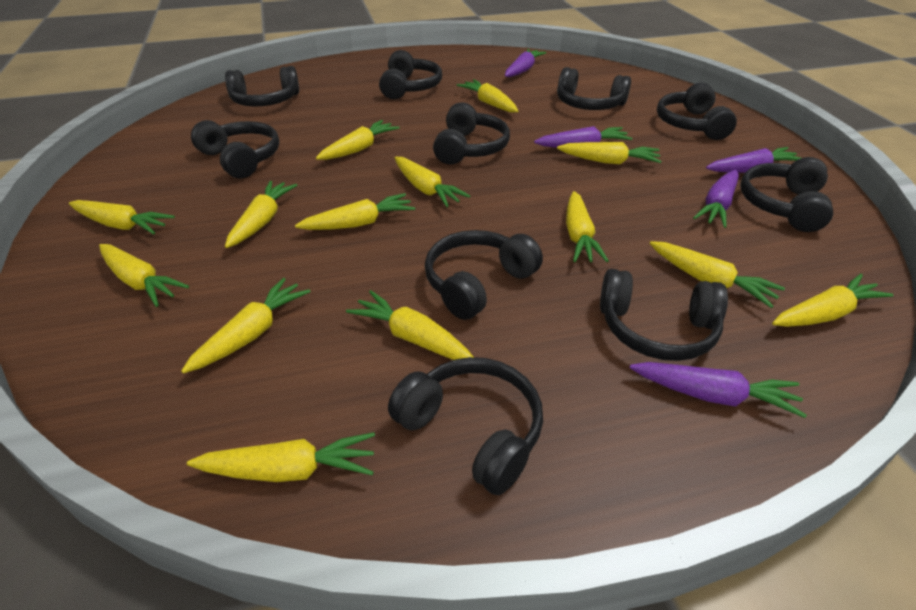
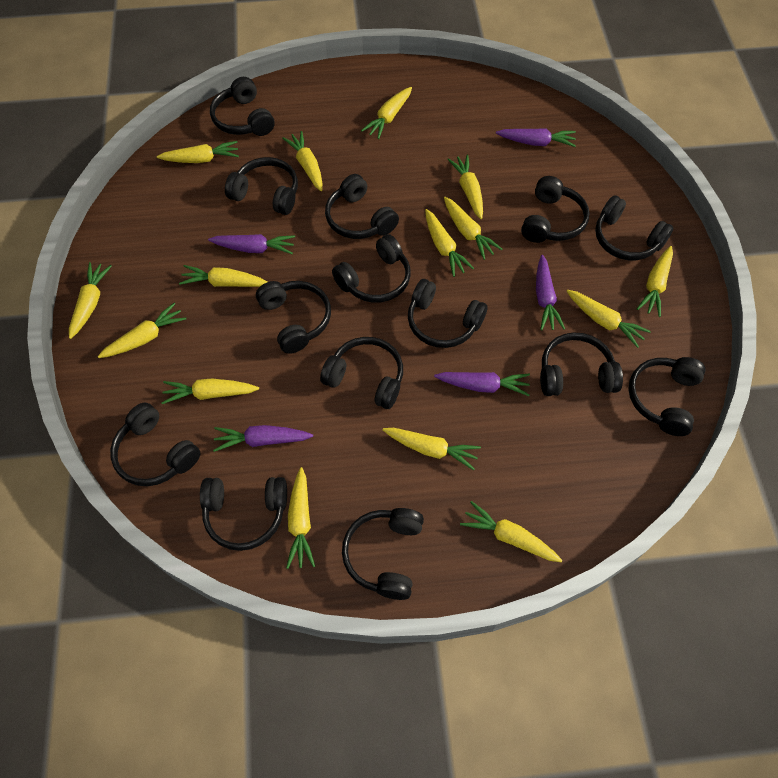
black headphones: [191,120,279,178] [225,66,299,107] [379,50,442,99] [388,357,543,495] [425,230,543,320] [433,103,510,164] [557,67,631,110] [600,269,728,361] [657,83,737,140] [740,157,833,232] = 10 -> [110,402,200,486] [200,477,287,551] [210,77,275,136] [225,157,298,215] [256,281,331,354] [320,337,403,409] [325,174,399,239] [332,234,411,303] [342,508,424,600] [408,279,488,348] [521,176,590,243] [540,332,623,396] [595,195,673,260] [628,357,705,436] = 14
yellow carrot: [69,200,175,235] [99,244,189,307] [181,278,311,374] [187,432,375,482] [225,181,297,248] [295,193,415,230] [316,120,400,160] [346,290,473,360] [395,157,470,207] [457,79,518,113] [557,142,662,164] [566,191,609,262] [650,241,785,308] [772,274,893,327] = 14 -> [69,262,112,339] [98,302,186,358] [157,141,239,163] [162,378,259,404] [179,265,268,287] [282,131,322,191] [286,467,315,569] [361,87,412,139] [382,428,481,470] [425,209,474,277] [444,197,502,260] [447,154,483,219] [460,501,563,562] [567,290,651,348] [637,246,673,317] = 15

